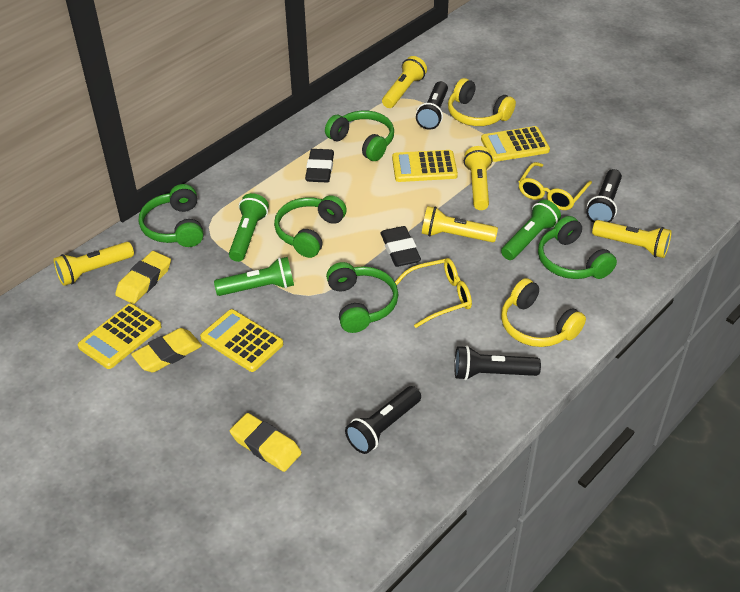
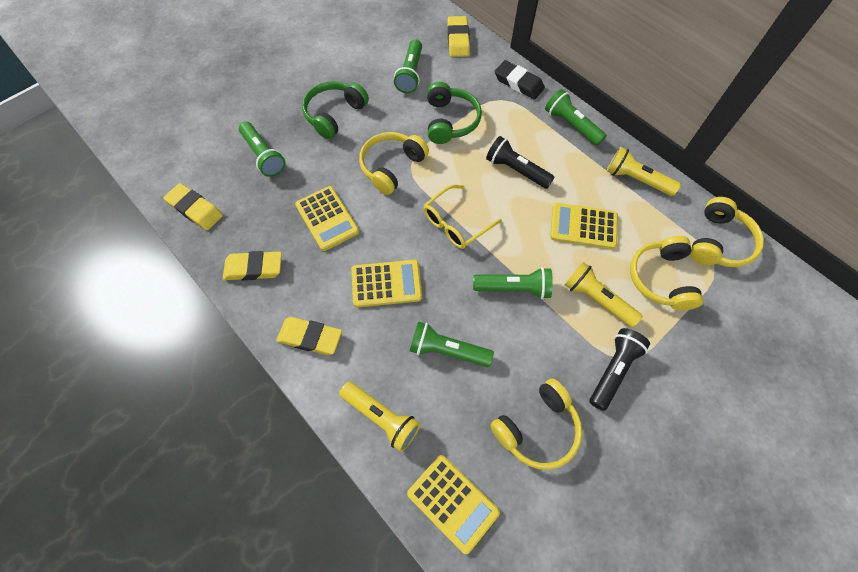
black eraser: [305,149,334,182] [380,226,421,267] = 2 -> [494,60,545,99] = 1
black flashlight: [345,386,421,454] [416,81,448,130] [454,345,541,380] [586,169,622,223] = 4 -> [486,136,555,189] [590,328,650,411] = 2
green flashlight: [214,257,294,296] [229,193,269,262] [501,199,561,260] = 3 -> [239,122,286,177] [394,39,422,93] [410,322,494,367] [473,267,553,299] [545,89,607,146] = 5
green headphones: [139,184,203,247] [274,195,347,258] [325,110,394,161] [326,262,398,333] [538,216,617,279] = 5 -> [302,81,369,139] [427,82,482,144] = 2
yellow eraser: [115,251,171,304] [131,328,202,372] [230,413,302,472] = 3 -> [164,183,223,230] [223,251,282,281] [276,317,342,355] [448,16,470,57] = 4
yellow flashlight: [54,242,134,286] [382,56,427,108] [422,206,498,242] [464,146,492,210] [592,220,672,258] = 5 -> [339,382,421,452] [564,262,643,328] [607,147,681,196] = 3
yellow glasses: [395,258,472,328] [519,162,592,210] = 2 -> [424,185,502,249] = 1
yellow headphones: [448,78,516,126] [501,278,586,347] = 2 -> [359,132,429,195] [491,379,582,470] [630,236,703,311] [690,197,764,267] = 4

